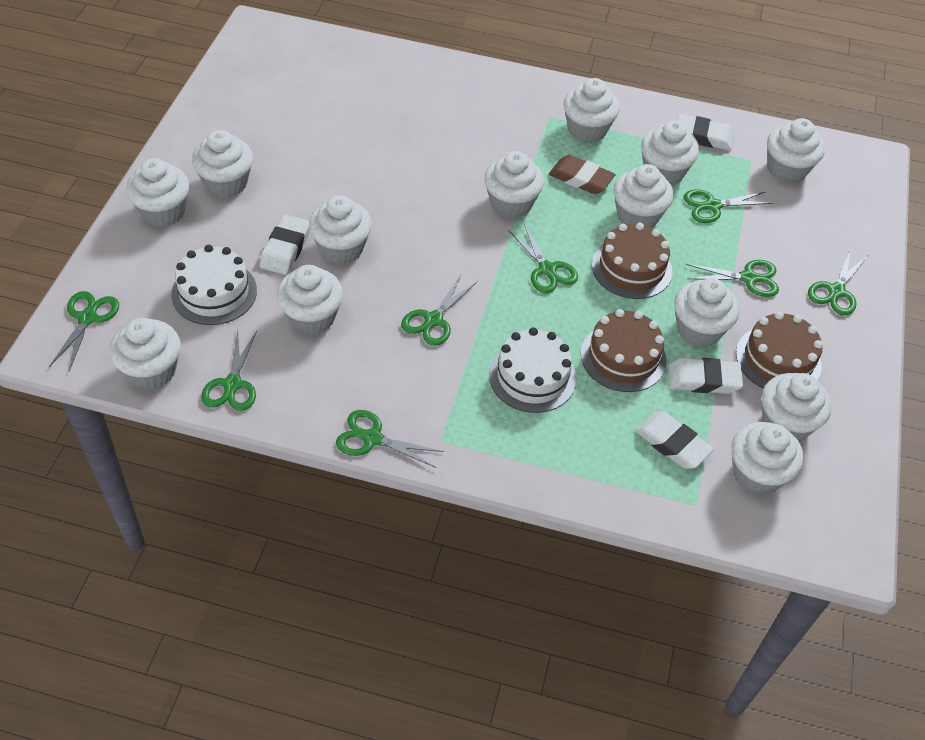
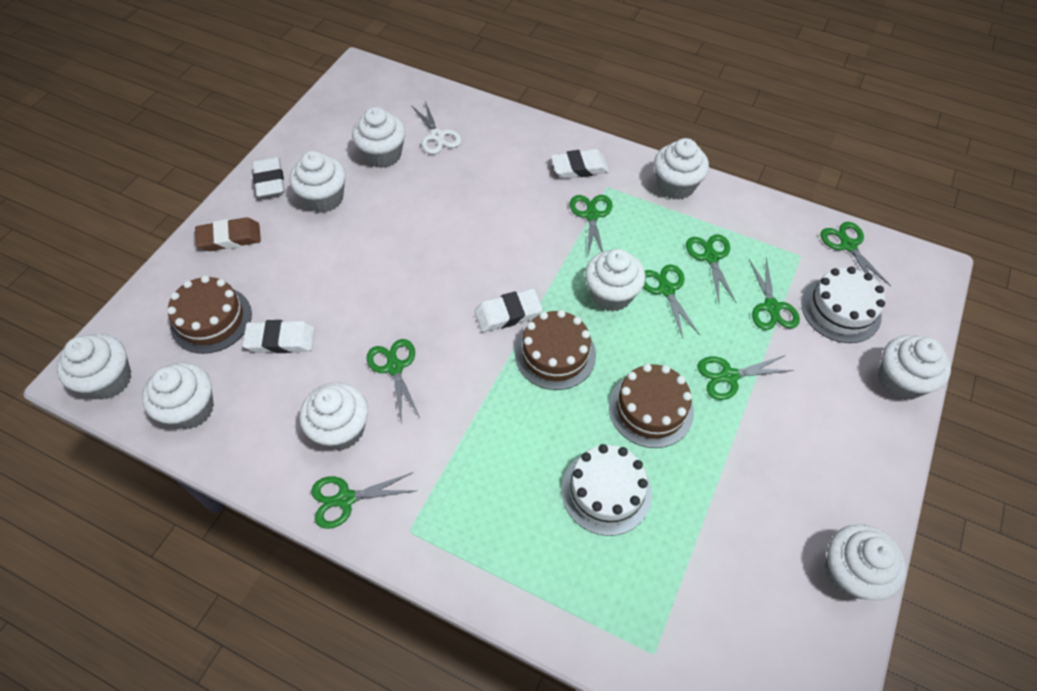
white cupcake: [110,318,181,390] [126,158,189,227] [192,130,253,198] [277,265,343,335] [309,195,372,264] [484,151,544,218] [564,78,620,143] [614,164,673,228] [641,121,699,185] [674,278,740,347] [732,422,804,495] [762,373,831,442] [767,118,825,183] = 13 -> [57,334,131,400] [142,363,214,430] [290,151,346,213] [299,382,368,450] [352,107,405,168] [585,249,646,312] [654,138,709,200] [825,524,906,600] [878,335,951,400] = 9
white scissors: none = 0 -> [411,101,461,154] = 1

